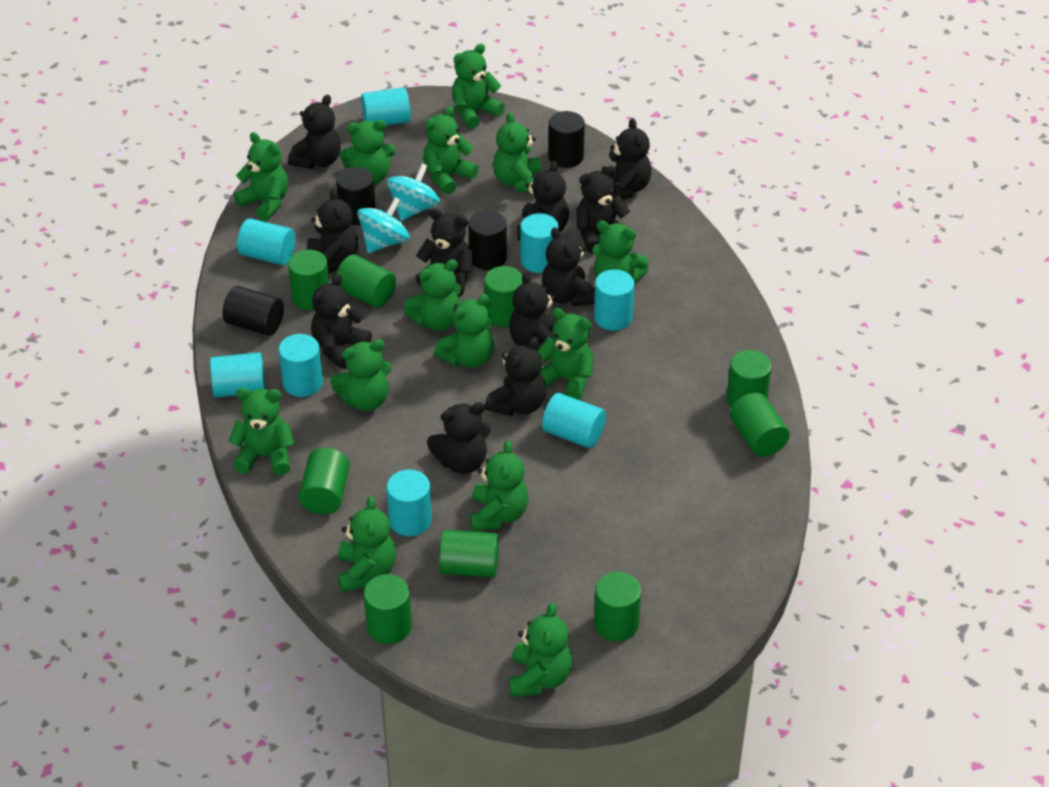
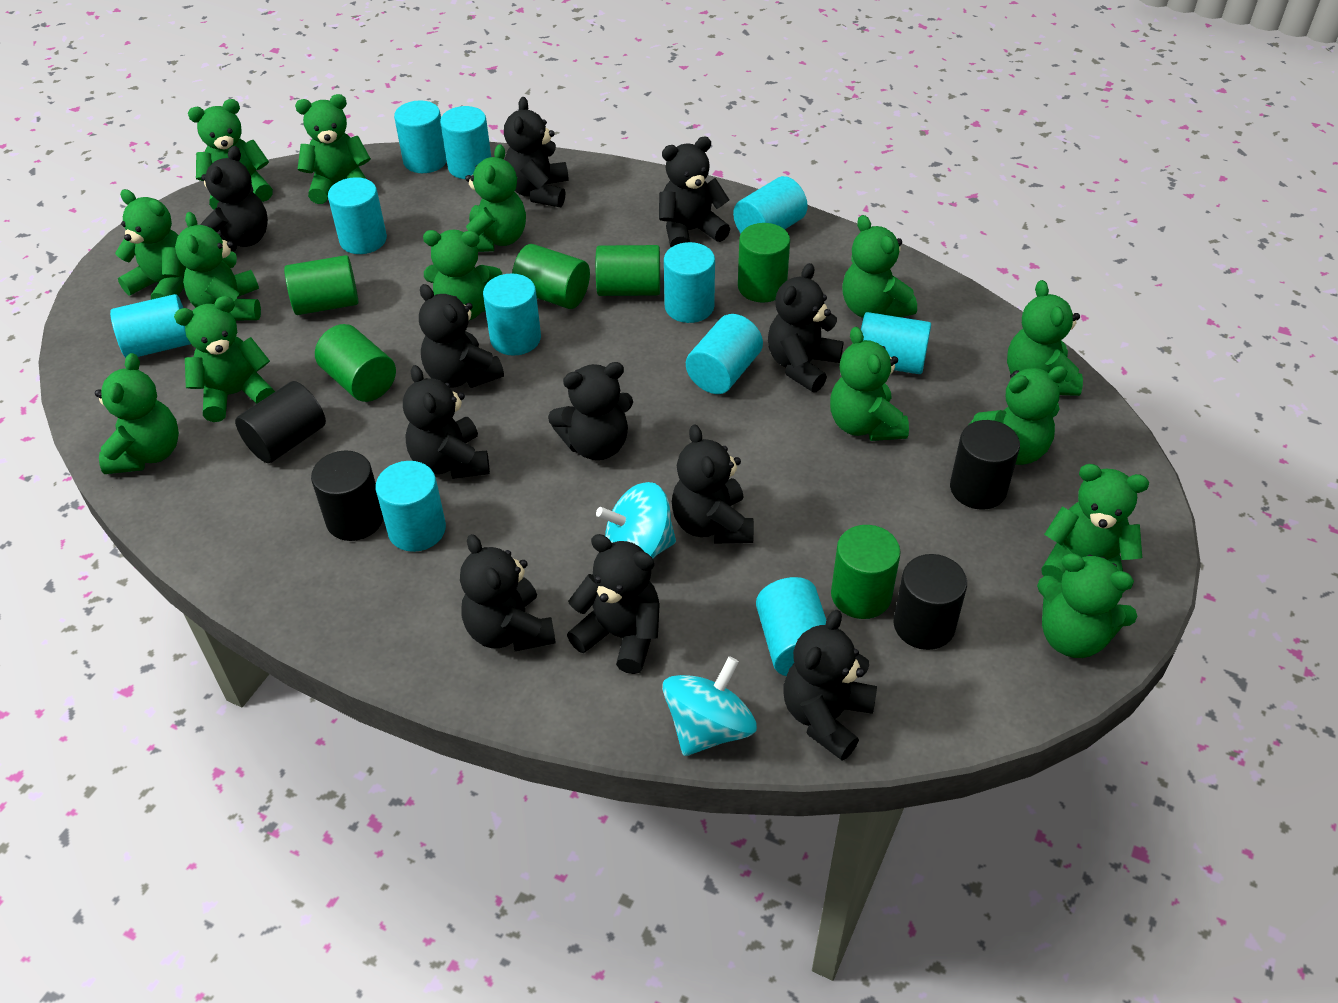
green cylinder: [288,250,329,310] [299,448,350,515] [336,254,396,308] [364,574,412,644] [439,530,499,577] [484,266,523,327] [594,572,641,641] [727,350,772,407] [730,392,790,457] = 9 -> [284,255,358,315] [315,324,396,402] [512,244,590,309] [596,245,660,296] [738,223,790,302] [831,525,901,619] = 6
turquoise cylinder: [210,352,265,397] [237,218,296,265] [278,334,323,397] [361,87,411,126] [386,470,432,536] [520,213,559,273] [542,393,606,448] [594,269,634,331] = 8 -> [110,294,191,358] [328,177,387,254] [375,461,446,552] [394,100,447,173] [440,106,491,179] [483,273,541,356] [664,242,715,323] [686,314,763,394] [733,176,808,233] [756,577,826,676] [861,312,931,374] = 11

